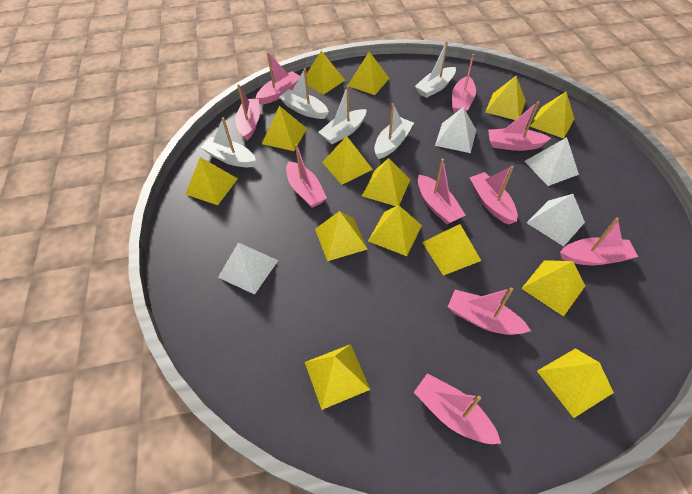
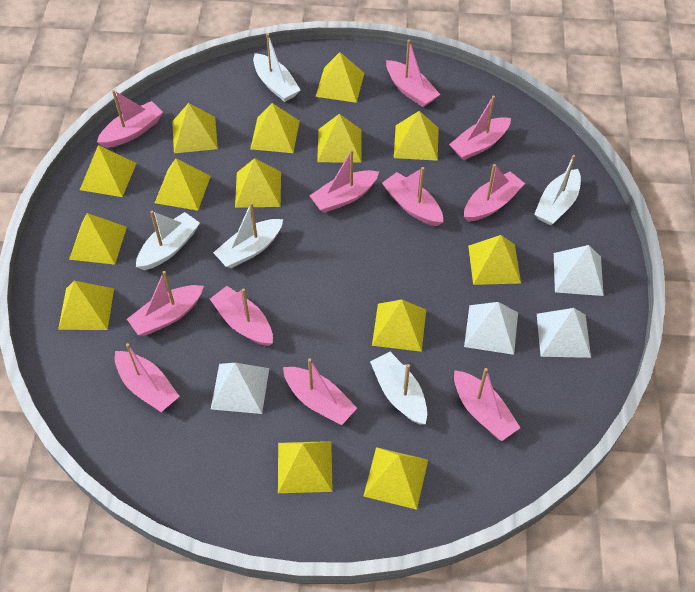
pink boat: [235,84,260,141] [256,52,300,104] [286,144,327,208] [414,373,501,444] [418,159,466,224] [448,287,531,335] [452,54,476,113] [470,166,518,225] [488,101,551,151] [560,218,638,265] = 10 -> [97,90,163,148] [115,343,180,412] [127,271,204,336] [210,286,273,346] [283,358,357,425] [309,149,379,213] [382,167,443,226] [386,40,440,107] [449,96,511,160] [454,368,521,441] [464,164,525,222] = 11

